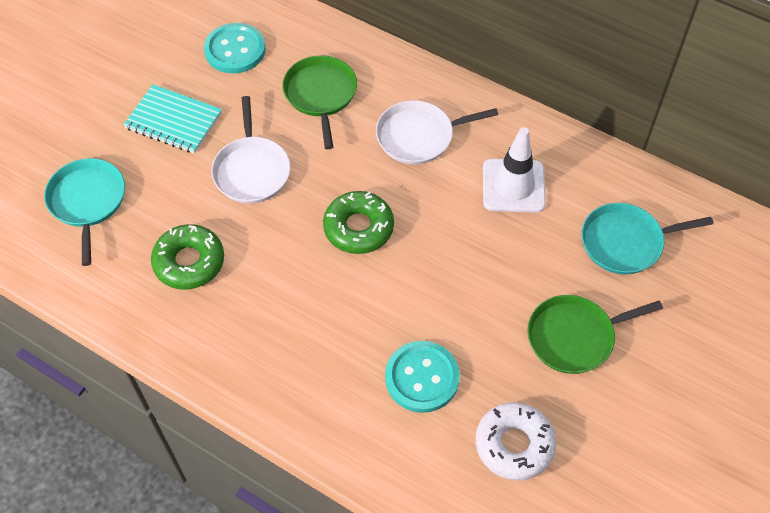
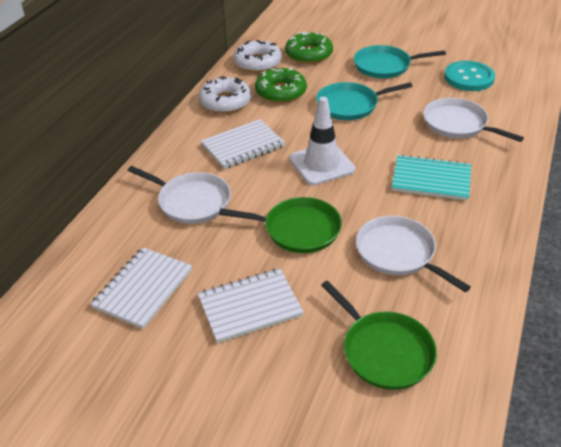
turquoise button: [204,23,266,73] [385,341,460,413] = 2 -> [444,61,495,91] = 1
white donut: [475,402,556,481] = 1 -> [199,76,251,113] [233,40,282,73] = 2
white notebook: none = 0 -> [90,247,192,329] [198,268,304,343] [201,119,285,169] = 3
white pan: [211,96,290,203] [376,100,498,164] = 2 -> [128,166,231,224] [356,216,471,292] [423,98,524,142] = 3

